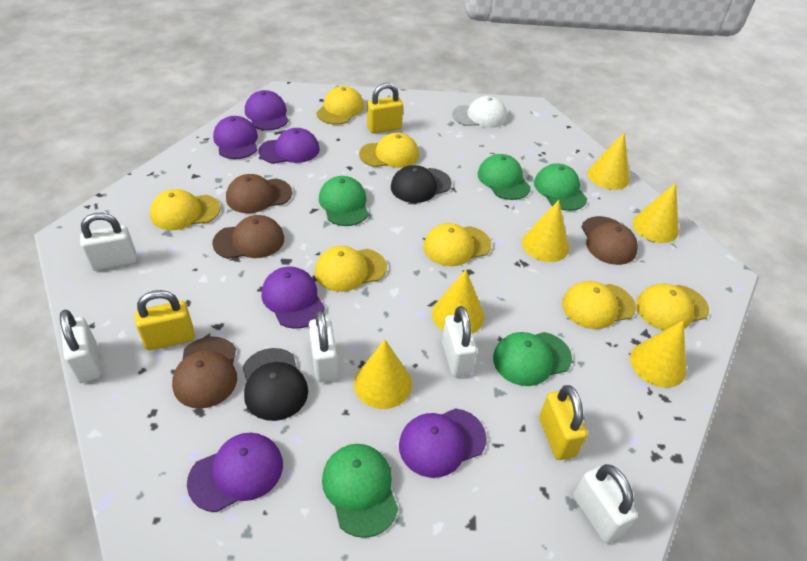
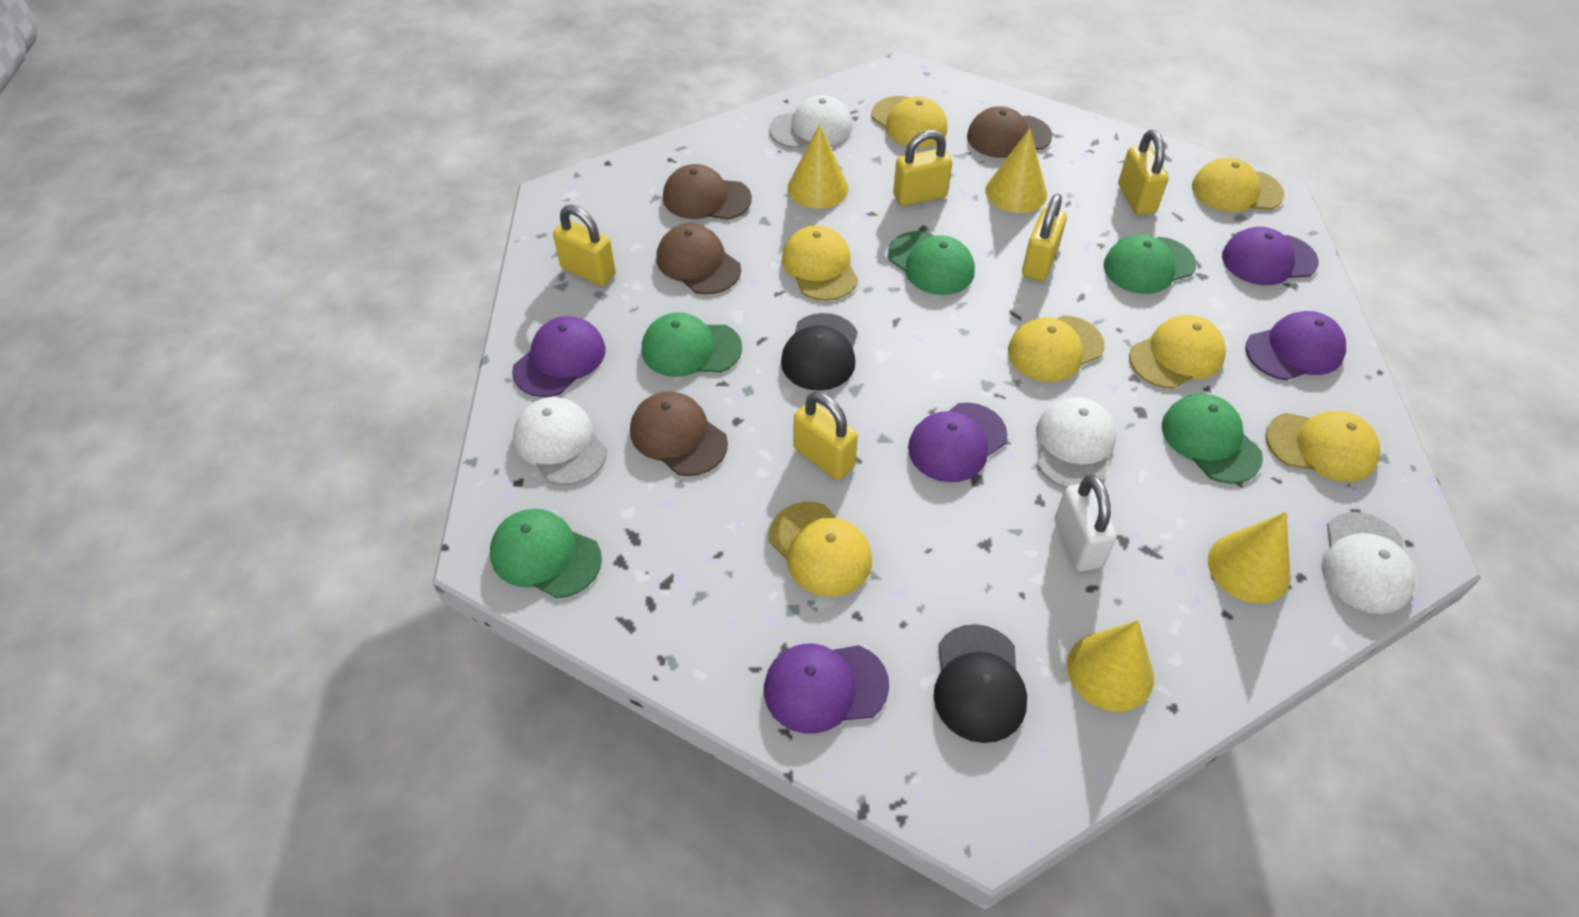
purple cap: [187,433,283,512] [213,116,258,159] [245,90,288,130] [259,128,320,164] [261,266,325,329] [399,408,487,478] = 6 -> [512,316,606,397] [764,644,889,734] [908,403,1008,482] [1222,227,1319,285] [1245,311,1346,380] = 5
white cap: [452,96,507,128] = 1 -> [513,397,607,485] [769,95,853,148] [1036,397,1116,488] [1321,512,1415,614] = 4
white padlock: [60,309,101,383] [80,213,136,271] [309,310,338,382] [442,306,477,377] [573,464,638,543] = 5 -> [1055,475,1117,572] = 1
yellow cone: [354,340,412,409] [432,270,484,334] [522,200,569,262] [588,133,630,190] [630,320,687,388] [633,183,679,243] = 6 -> [788,124,849,209] [985,128,1047,213] [1067,620,1154,712] [1208,512,1291,603] = 4
yellow padlock: [135,290,195,350] [367,83,403,133] [539,385,587,460] = 3 -> [553,205,616,286] [794,392,858,480] [893,130,952,206] [1022,194,1067,281] [1118,130,1169,215] = 5

